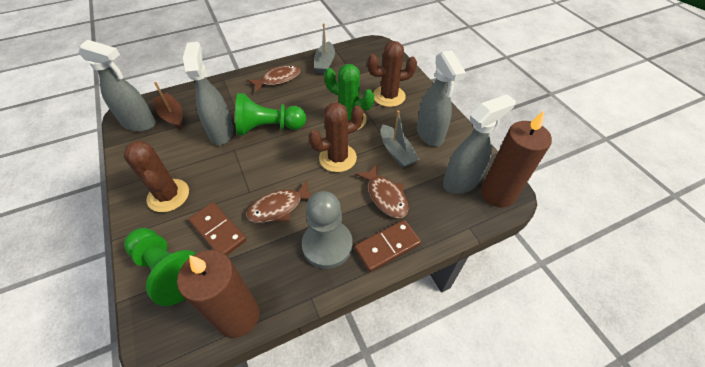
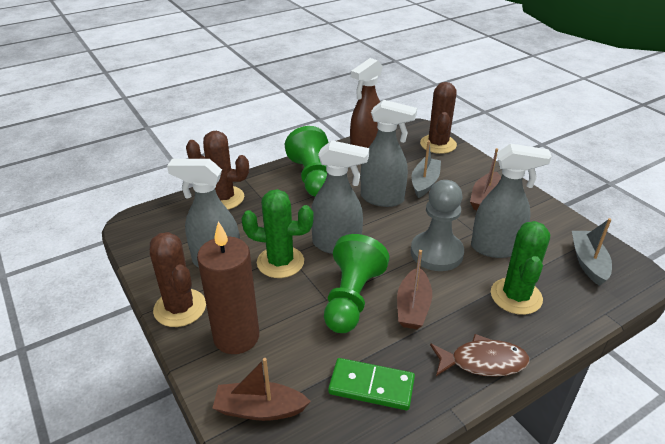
brown boat: [153,82,183,129] = 1 -> [212,358,311,421] [397,250,432,329] [470,148,501,210] = 3
brown candle: [177,250,259,338] [481,111,552,208] = 2 -> [197,221,259,354] = 1
brown domino: [189,202,247,255] [354,220,421,272] = 2 -> none = 0
brown fish: [246,180,312,223] [247,66,300,93] [355,164,408,218] = 3 -> [430,334,529,377] = 1
brown spray bottle: none = 0 -> [350,58,383,148] = 1
green cactus: [324,64,374,130] = 1 -> [241,189,314,278] [491,221,550,315] = 2
green domino: none = 0 -> [328,358,415,410] = 1

